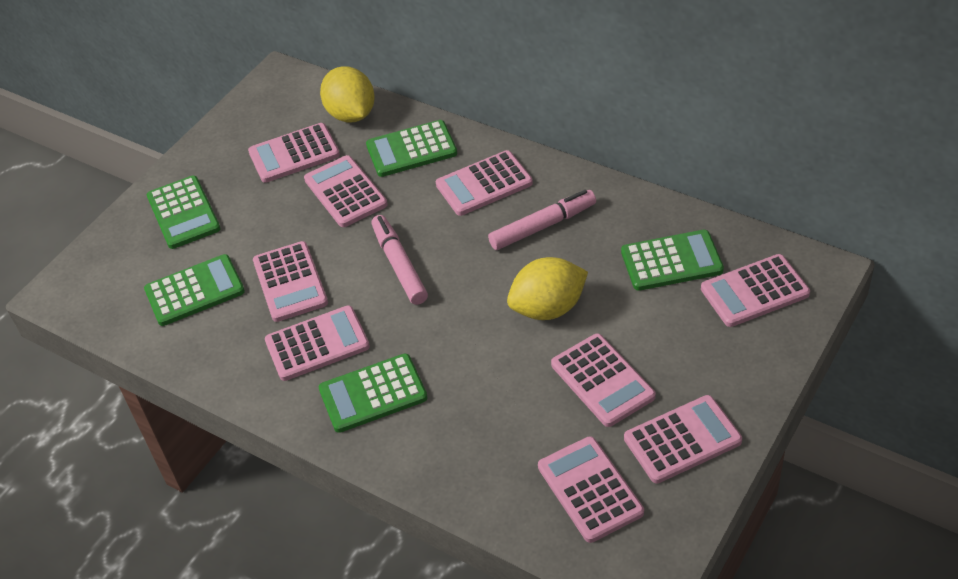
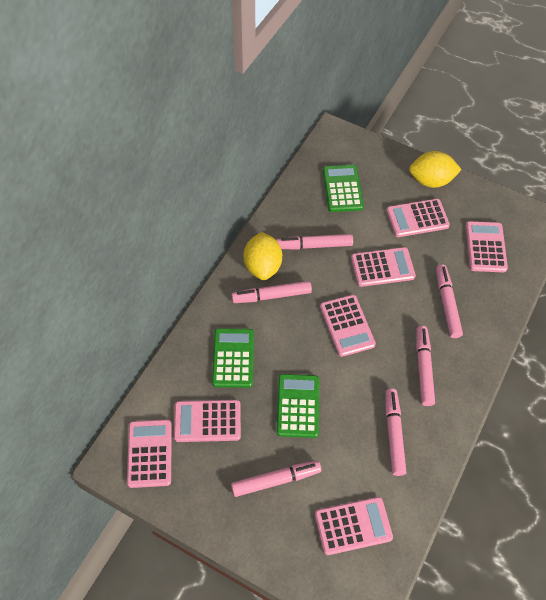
green calculator: [144,254,245,326] [147,176,221,249] [319,354,427,433] [366,120,457,177] [621,230,724,291] = 5 -> [212,328,254,388] [277,374,319,438] [323,165,364,212] = 3
pink calculator: [248,123,340,183] [253,241,328,322] [265,305,370,381] [304,155,388,227] [436,150,533,216] [538,436,644,543] [551,334,656,427] [624,395,742,484] [701,254,810,327] = 9 -> [127,419,172,488] [174,400,241,442] [315,497,393,555] [320,295,376,357] [351,247,416,287] [386,199,450,237] [466,221,508,273] = 7
pink marker: [372,215,428,305] [488,190,596,250] = 2 -> [231,461,321,497] [232,281,312,303] [276,234,353,250] [385,389,407,476] [416,326,435,406] [436,265,463,338] = 6

